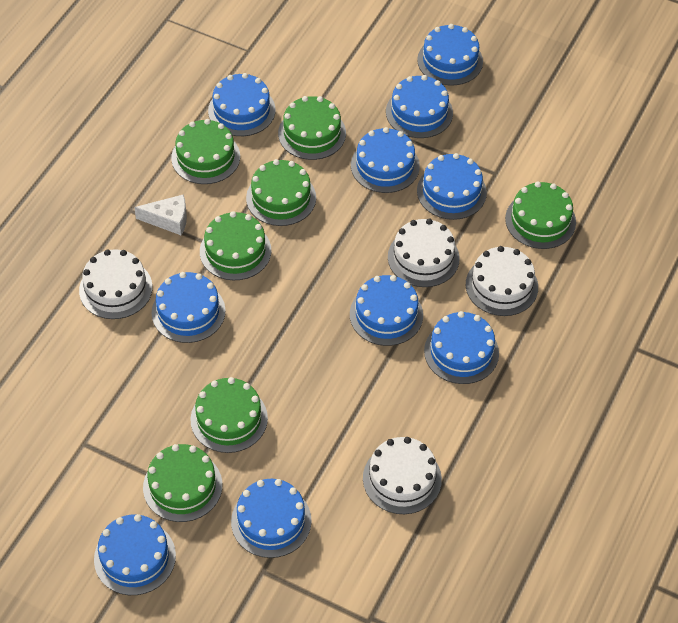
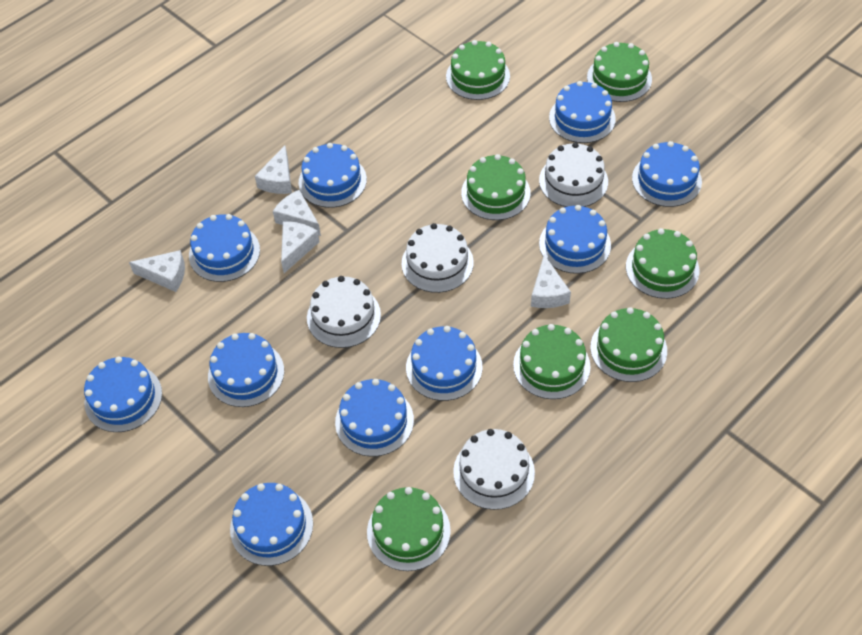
white cheese: [134,194,187,235] = 1 -> [129,250,185,292] [255,146,292,194] [273,190,321,236] [281,221,320,273] [531,254,571,308] = 5

